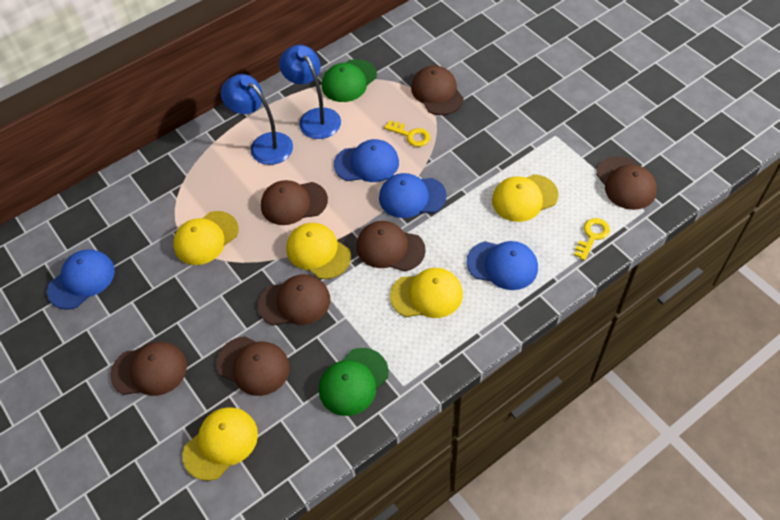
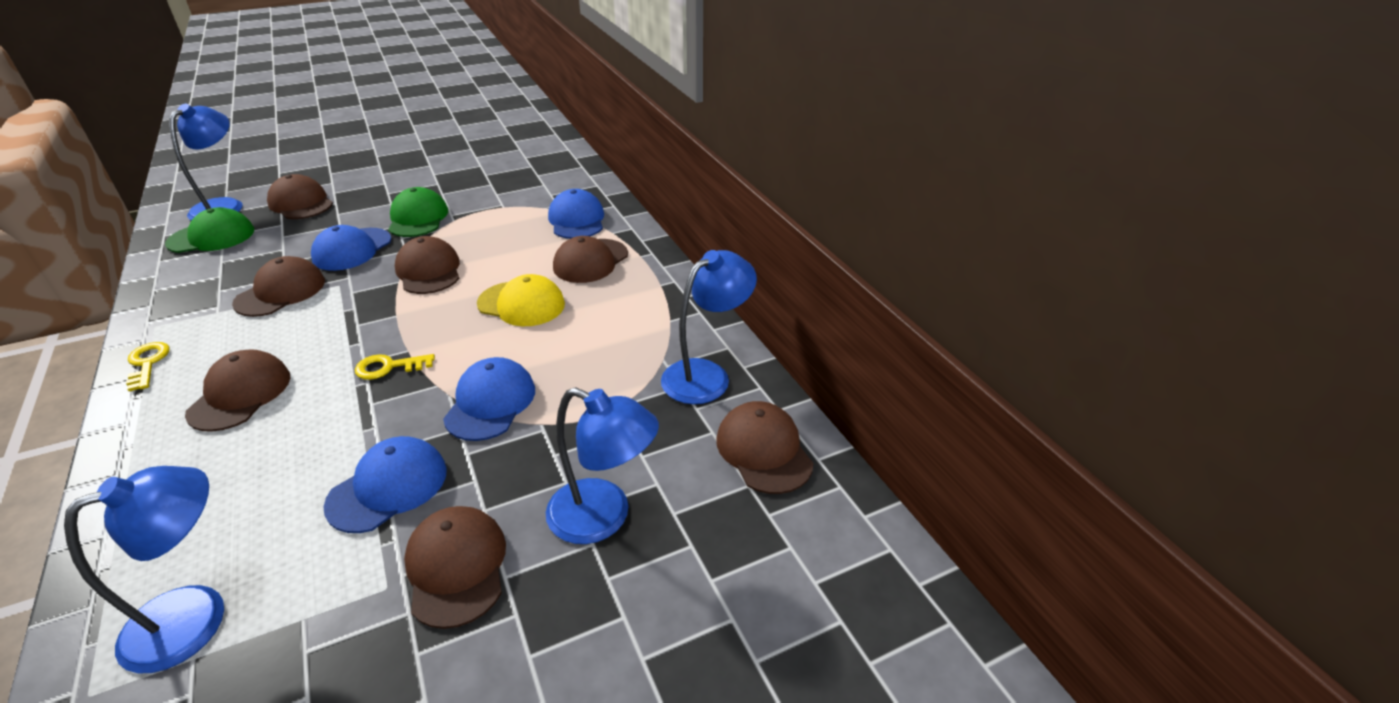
blue lamp: [221,74,293,165] [279,45,341,139] = 2 -> [64,466,224,673] [169,104,243,221] [546,387,659,544] [661,250,757,404] = 4
yellow cap: [173,211,239,265] [183,407,258,481] [286,223,351,279] [390,268,463,318] [492,174,559,222] = 5 -> [477,274,565,326] = 1

